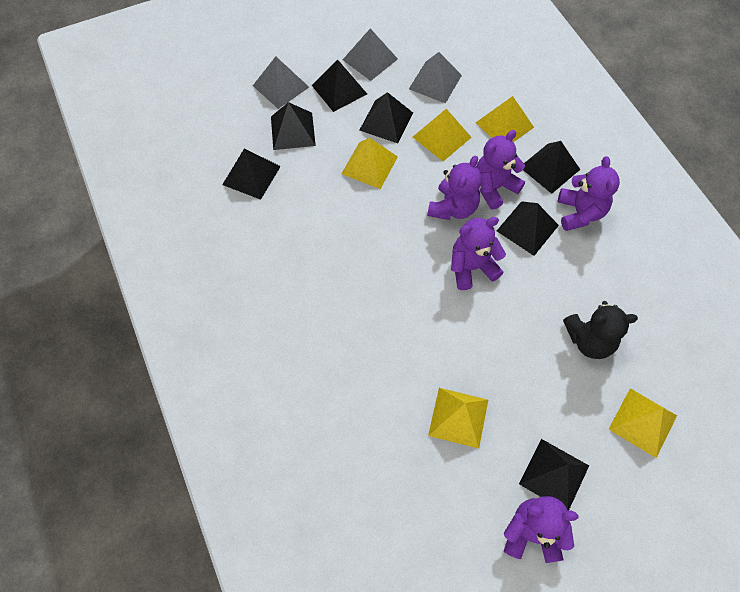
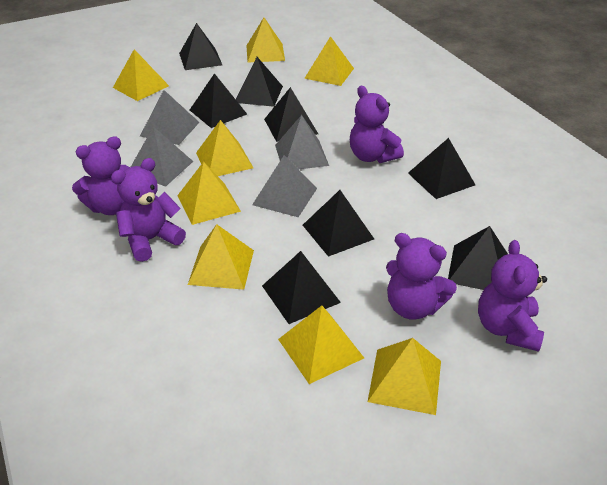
black pyramid: [222,148,281,200] [271,102,316,150] [312,60,367,112] [360,92,413,143] [497,201,559,256] [519,439,589,511] [523,141,580,194] = 7 -> [179,23,222,70] [190,73,247,128] [236,57,283,107] [262,251,341,324] [264,87,318,142] [303,190,374,257] [408,138,475,199] [448,226,508,290] = 8
black teddy bear: [563,301,638,359] = 1 -> none = 0
grey pyramid: [253,56,309,109] [343,28,398,81] [409,52,462,104] = 3 -> [131,127,193,187] [140,90,200,145] [252,155,317,217] [275,115,329,169] = 4
yellow pyramid: [341,138,398,189] [413,109,472,161] [428,388,488,449] [476,96,534,142] [609,388,677,458] = 5 -> [113,49,169,101] [177,162,241,225] [188,224,254,290] [196,120,253,176] [246,18,285,63] [278,306,364,384] [304,36,354,86] [368,338,441,415] = 8

